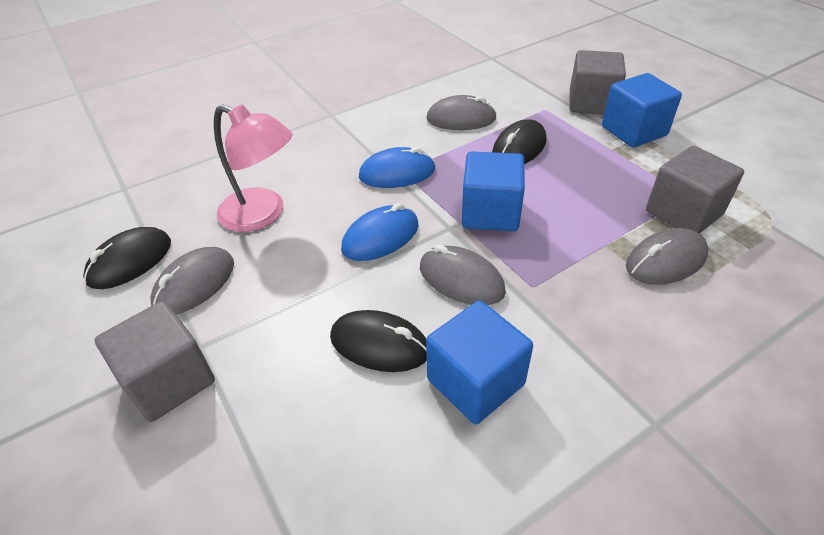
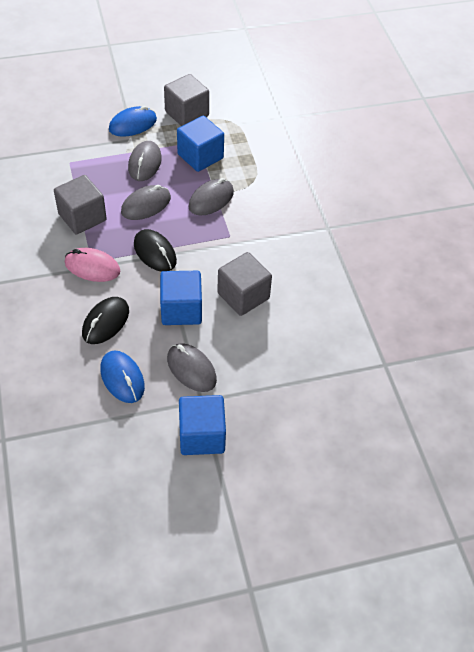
black mouse: [83,227,171,289] [330,310,427,372] [492,119,546,164] = 3 -> [82,297,129,344] [134,229,177,272] = 2
pink lamp: [214,104,293,232] = 1 -> none = 0
pink mouse: none = 0 -> [65,248,120,282] = 1

